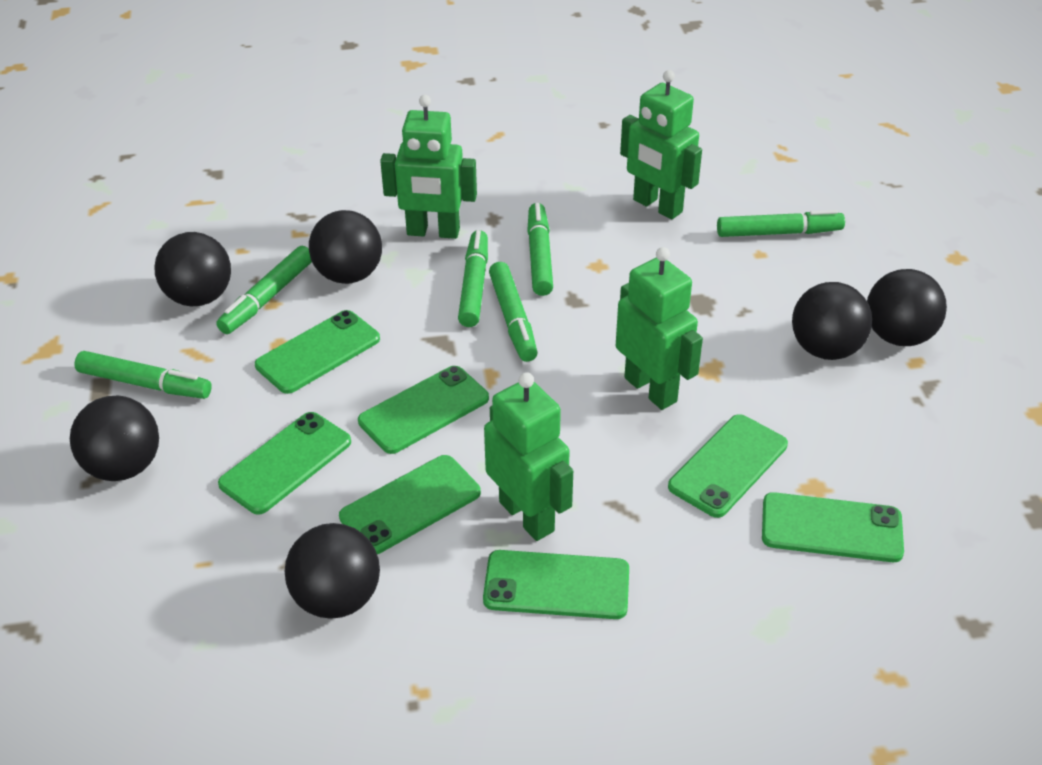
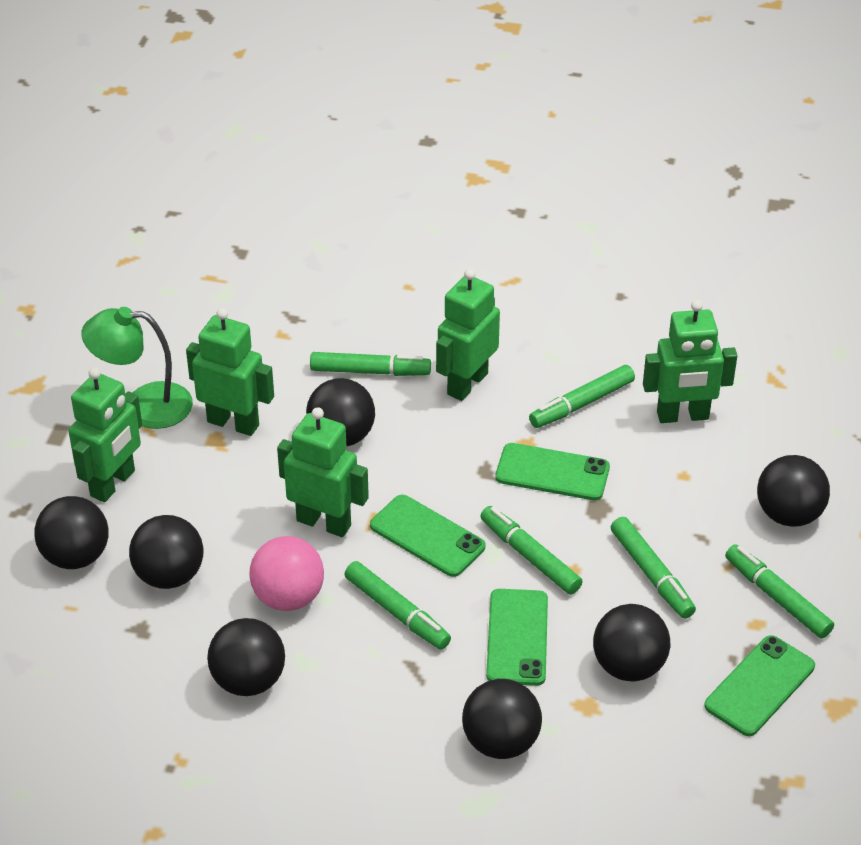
black ball: [70,396,159,481] [154,232,231,307] [285,523,380,619] [309,210,382,284] [792,282,872,360] [867,269,947,346] = 6 -> [34,496,109,569] [129,515,203,589] [207,618,285,696] [306,378,375,447] [462,679,542,759] [593,604,670,681] [757,455,830,527] = 7
green lamp: none = 0 -> [81,307,193,429] = 1
green phone: [218,412,351,515] [255,310,380,394] [339,455,481,554] [358,366,489,454] [483,550,629,619] [668,414,788,518] [762,492,904,562] = 7 -> [370,495,485,577] [486,589,548,686] [495,443,610,500] [704,635,815,736] = 4
green robot: [380,95,477,239] [484,372,573,541] [616,247,703,410] [620,70,702,219] = 4 -> [68,367,142,502] [186,308,274,436] [277,407,369,537] [436,269,500,401] [643,300,737,423] = 5
pink ball: none = 0 -> [249,536,324,611] = 1

